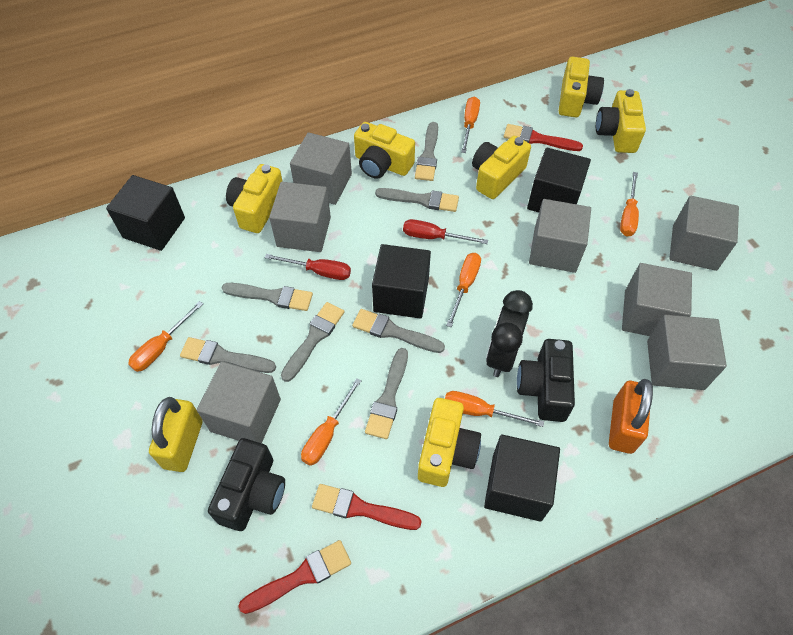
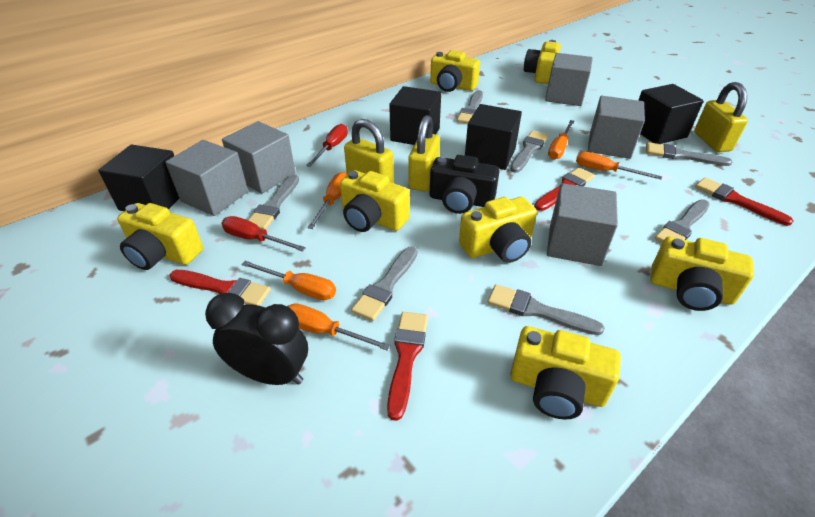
black camera: [208,438,285,531] [517,339,575,422] = 2 -> [430,155,500,214] = 1
grey cube: [197,361,281,443] [269,182,331,252] [290,132,352,205] [529,199,591,273] [622,263,692,336] [647,315,727,390] [669,196,739,271] = 7 -> [165,140,248,216] [222,121,296,193] [545,53,593,106] [547,183,618,266] [588,96,645,159] = 5
orange padlock: [609,379,653,454] = 1 -> none = 0
orange screwdriver: [128,301,203,372] [301,378,362,466] [445,391,544,427] [446,253,481,327] [461,96,480,153] [620,172,639,237] = 6 -> [241,261,336,300] [287,303,391,351] [307,172,348,229] [548,120,574,160] [576,151,662,179] = 5
red brush: [238,540,351,614] [312,484,422,530] [504,124,583,151] = 3 -> [170,270,271,306] [387,312,428,421] [534,167,595,211] [695,177,793,226] = 4
yellow camera: [226,164,283,233] [354,122,415,179] [418,398,481,487] [472,136,531,199] [559,57,604,117] [596,89,646,153] = 6 -> [117,203,203,270] [340,170,410,232] [430,50,480,92] [459,197,537,263] [510,326,621,420] [524,40,561,84] [651,237,754,311] = 7
yellow padlock: [149,397,202,472] = 1 -> [344,119,394,183] [408,115,440,192] [694,82,748,152] = 3

